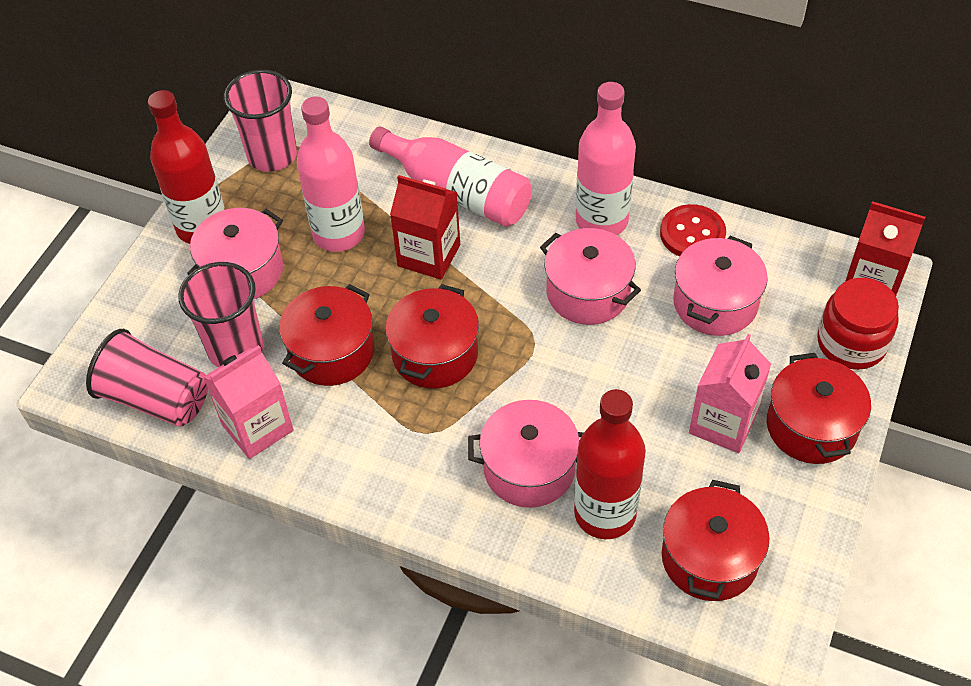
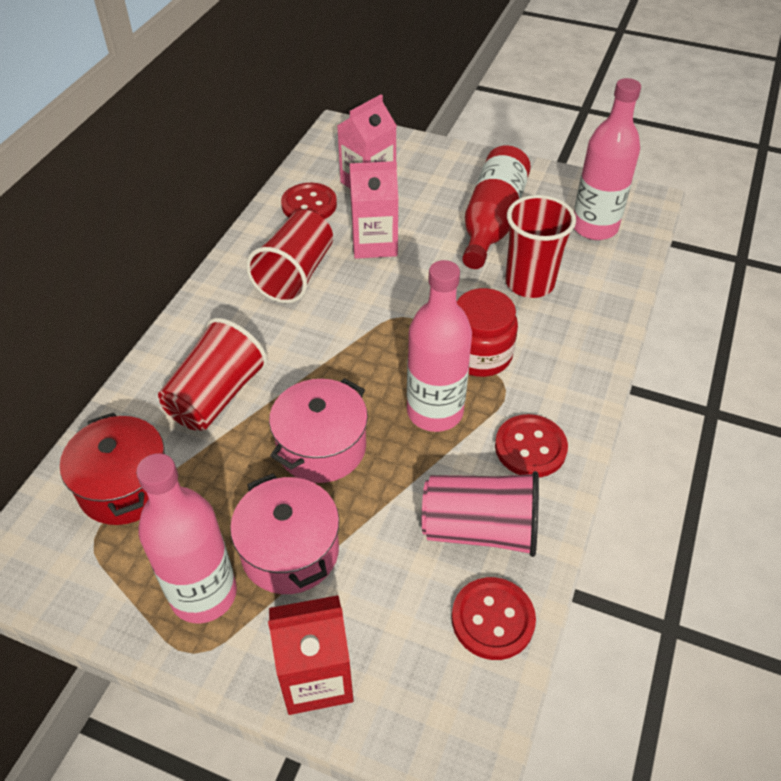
pink cup: [86,329,208,427] [178,262,263,367] [224,70,297,172] = 3 -> [422,471,539,557] = 1
pink pot: [187,208,283,299] [468,400,584,508] [540,228,641,325] [673,236,768,336] = 4 -> [230,473,339,594] [269,378,368,483] = 2
red bottle: [148,90,225,244] [574,389,646,539] = 2 -> [462,145,531,269] = 1
red button: [660,204,726,256] = 1 -> [281,183,337,219] [452,577,536,660] [495,414,568,477] = 3
red carton: [390,175,460,279] [845,201,925,296] = 2 -> [268,595,353,715] = 1
red cup: none = 0 -> [158,318,268,431] [246,210,333,303] [505,195,576,298] = 3
red pot: [279,284,374,386] [385,284,479,389] [662,480,770,601] [767,353,871,464] = 4 -> [60,412,165,525] = 1

